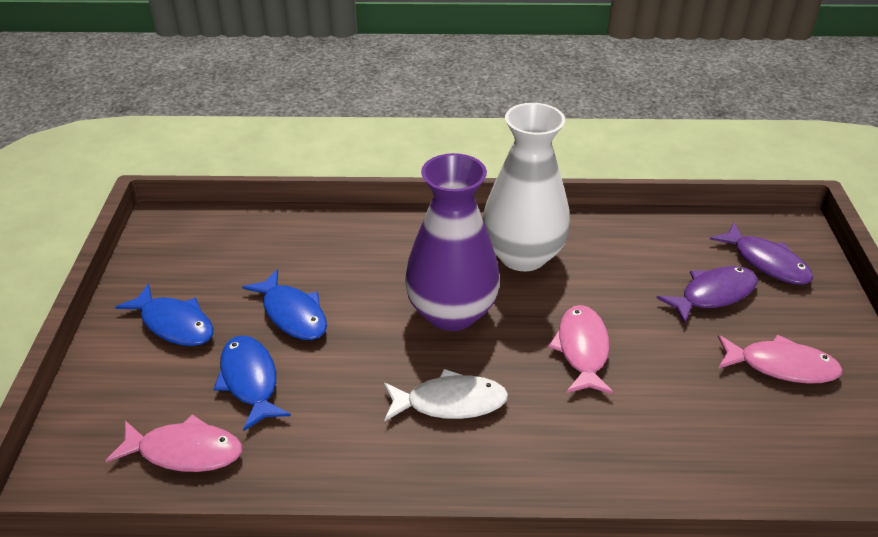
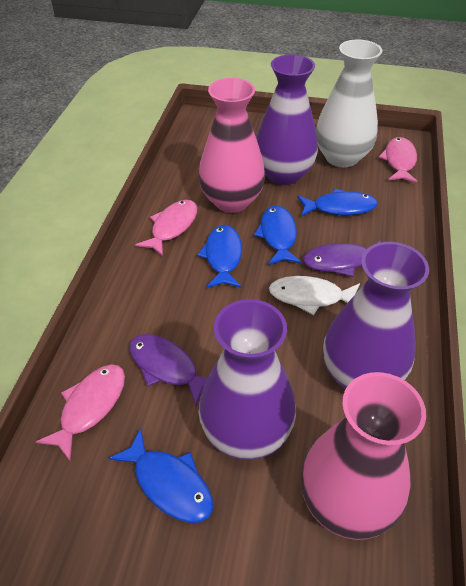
blue fish: [115,283,214,346] [214,335,291,432] [242,269,327,340] = 3 -> [108,428,213,523] [197,225,242,288] [254,205,301,265] [297,189,378,217] = 4
pink vase: none = 0 -> [199,78,265,213] [301,372,426,540] = 2
purple vase: [405,153,500,331] = 1 -> [199,299,296,460] [256,54,318,185] [323,242,429,389] = 3

